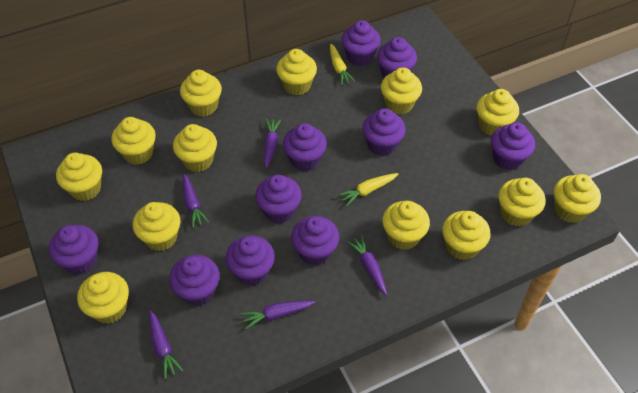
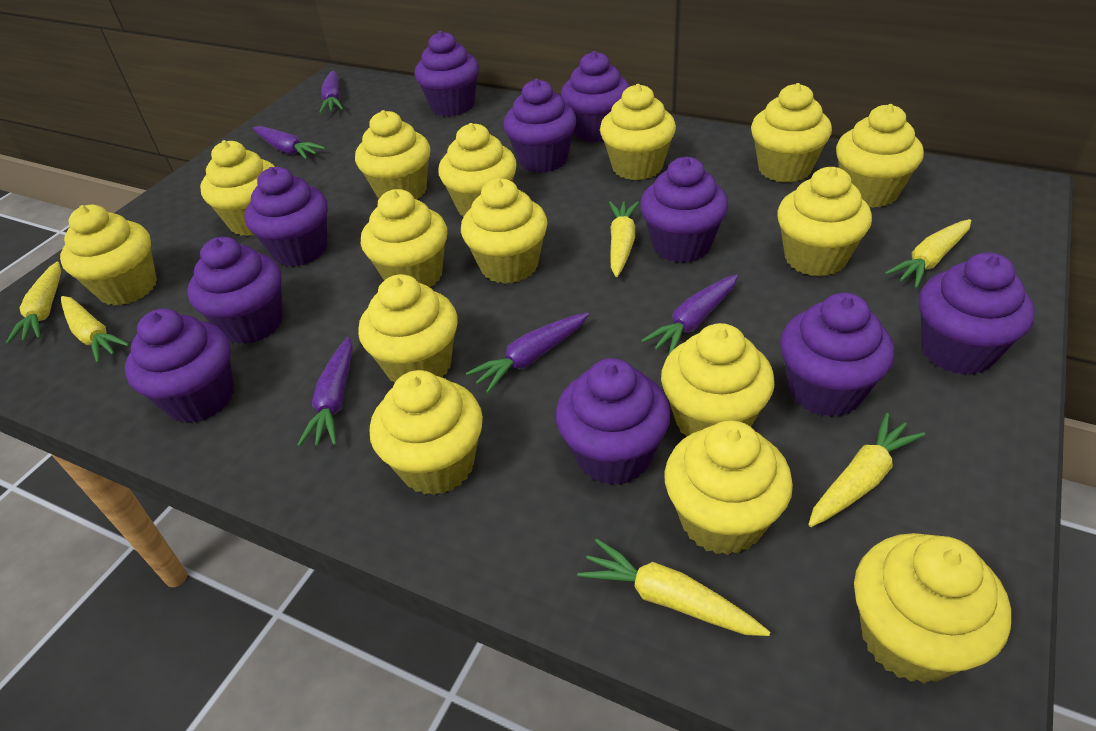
yellow carrot: [330,44,355,85] [338,173,398,206] = 2 -> [6,262,61,344] [61,296,129,363] [577,539,770,636] [609,201,639,277] [808,413,925,527] [885,219,971,288] = 6
yellow cupcake: [56,153,102,201] [77,272,129,324] [111,117,156,165] [133,202,181,251] [173,124,217,172] [180,70,222,117] [276,49,317,95] [381,68,422,114] [382,201,430,250] [442,211,491,260] [476,89,519,135] [498,178,546,226] [554,174,601,223] = 13 -> [60,205,157,306] [200,140,275,236] [355,110,430,200] [358,274,457,383] [361,189,447,287] [370,370,483,495] [438,123,517,217] [461,178,548,284] [600,84,676,180] [661,323,775,437] [664,420,793,555] [751,83,832,183] [777,167,872,277] [836,104,924,208] [854,533,1011,684] = 15

